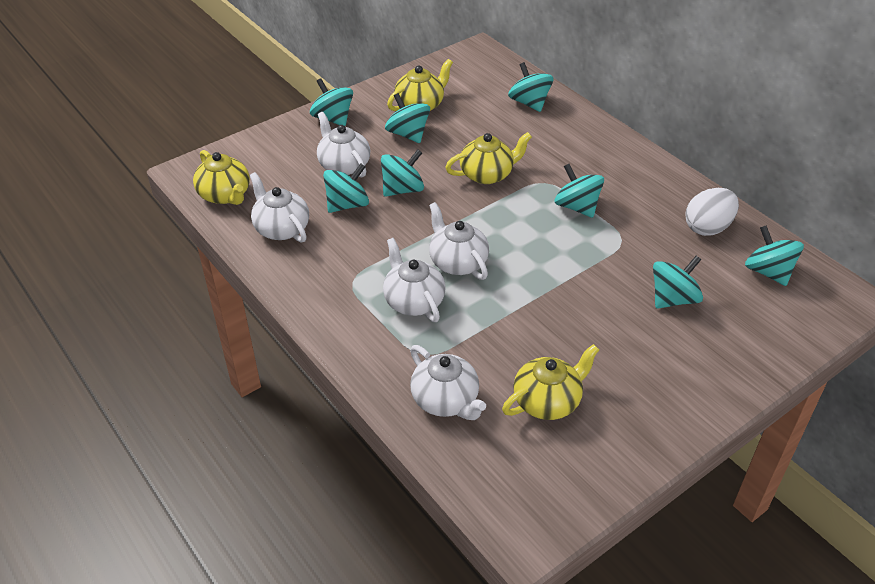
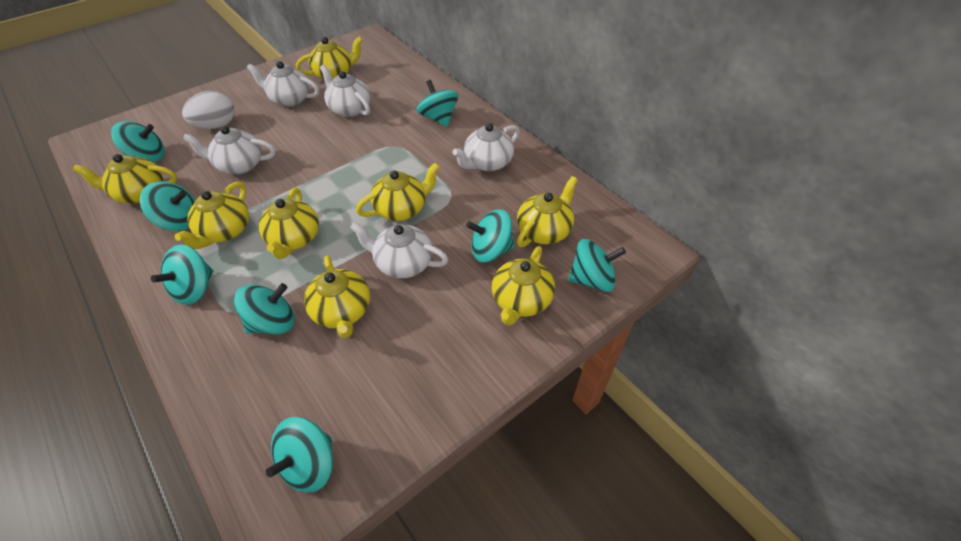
yellow teapot: [193,150,250,205] [387,59,453,111] [445,132,532,184] [502,344,599,420] = 4 -> [73,154,177,204] [174,182,249,249] [259,188,319,259] [296,37,363,79] [304,255,370,338] [356,163,440,221] [492,246,555,326] [517,176,578,247] = 8

